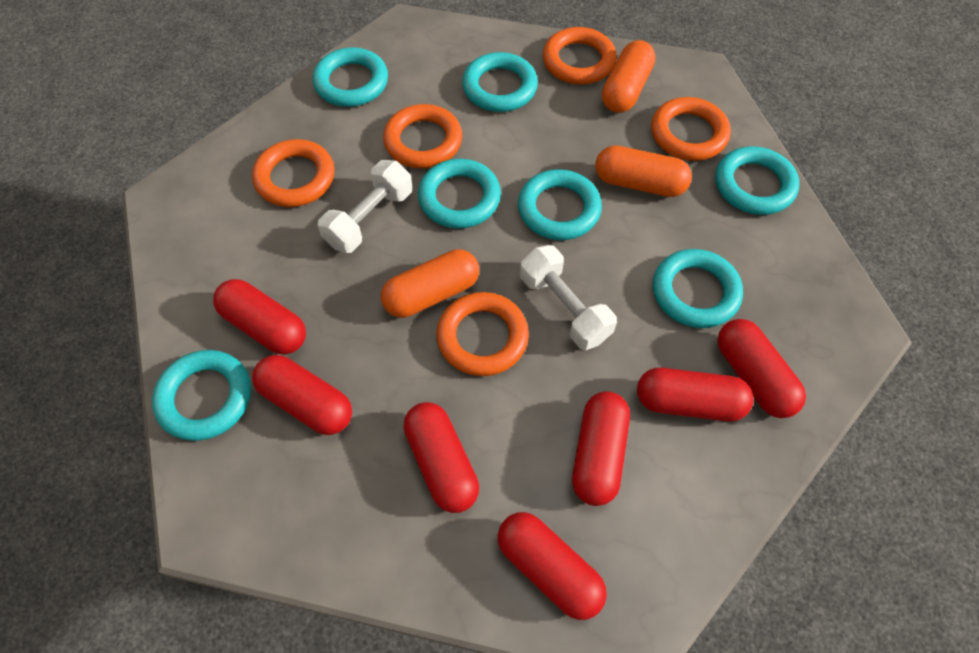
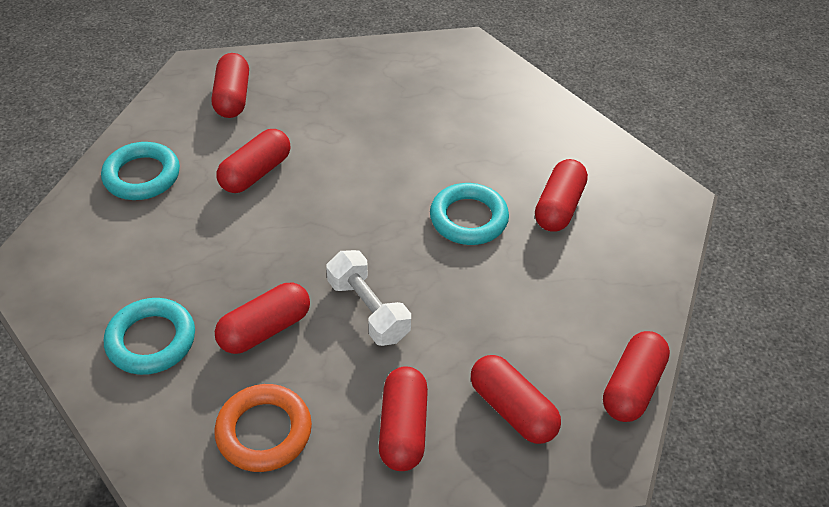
orange capsule: [381,249,479,318] [595,145,692,197] [602,40,656,113] = 3 -> none = 0
orange ring: [252,139,335,207] [383,104,462,169] [436,292,529,376] [543,27,617,85] [651,97,731,161] = 5 -> [214,384,312,472] = 1
turquoise ring: [152,350,251,441] [313,47,388,107] [418,159,501,229] [462,52,538,112] [518,169,602,240] [653,249,743,328] [715,146,799,215] = 7 -> [101,142,180,200] [104,298,195,375] [430,183,509,245] = 3
white dumbbell: [318,160,412,253] [520,245,617,350] = 2 -> [326,250,411,346] = 1

